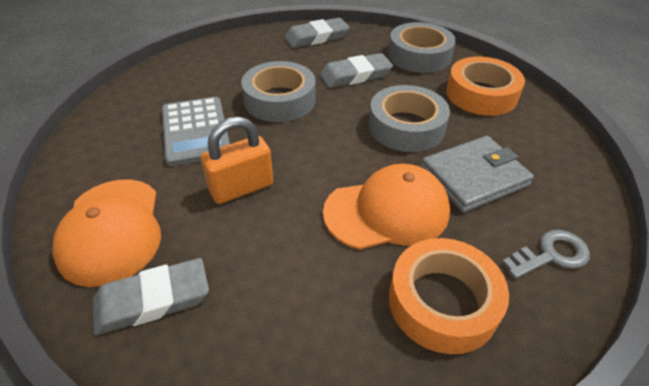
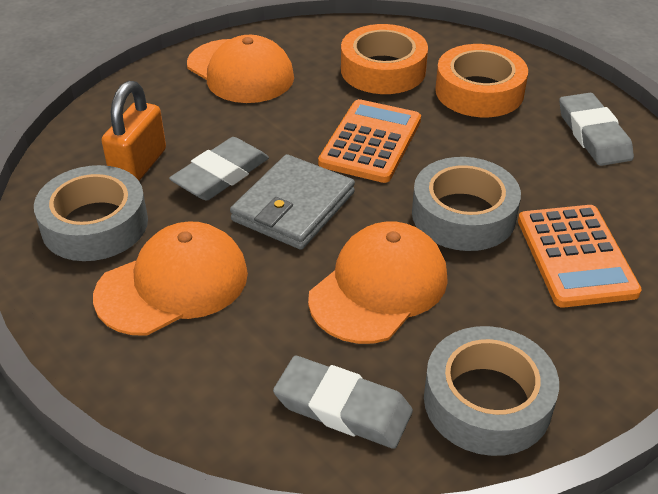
grey calculator: [162,97,230,166] = 1 -> none = 0
grey key: [502,230,590,279] = 1 -> none = 0
orange calculator: none = 0 -> [318,99,421,183] [518,205,642,308] = 2
orange cap: [52,179,161,287] [323,164,450,250] = 2 -> [93,221,248,336] [187,35,294,103] [308,222,448,344] = 3

